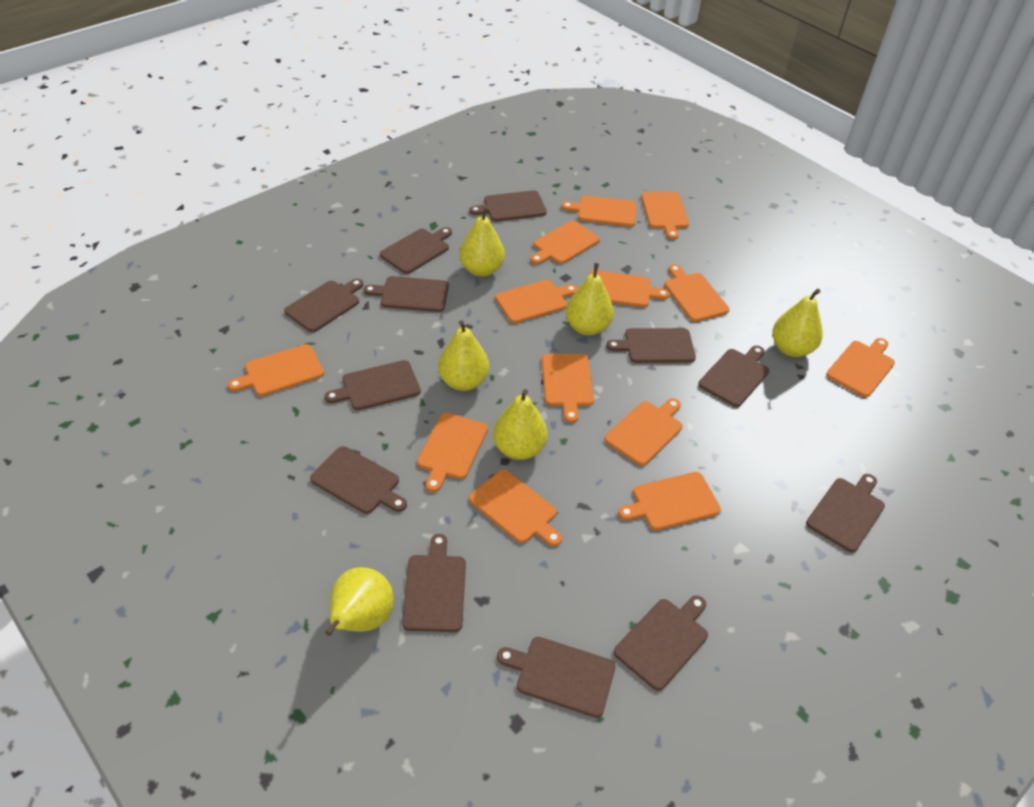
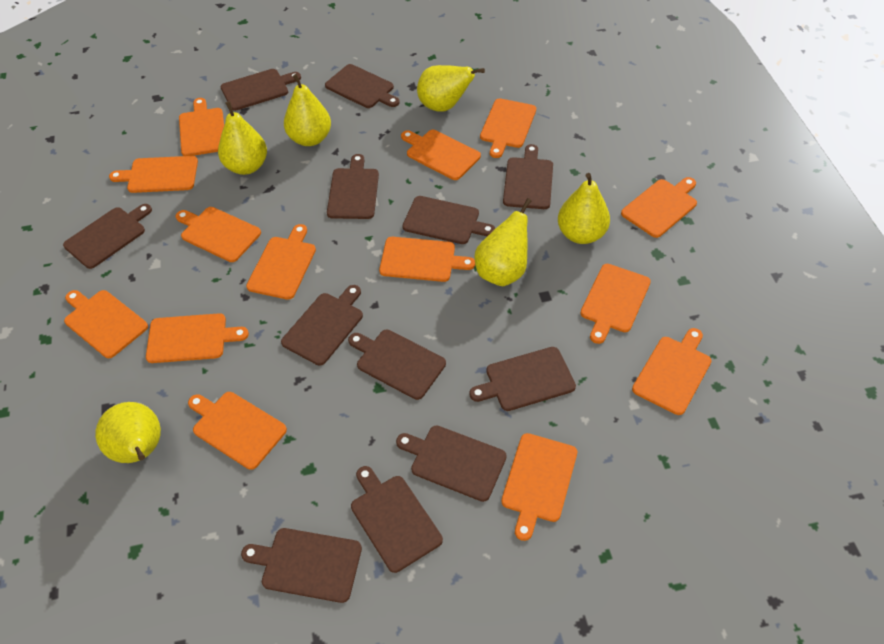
orange cutting board: [228,344,324,396] [417,413,488,492] [469,469,562,547] [495,280,578,323] [530,221,600,264] [542,354,594,423] [561,195,637,227] [589,270,670,307] [605,398,683,466] [618,472,721,530] [641,192,689,240] [664,264,730,322] [826,338,895,397] = 13 -> [64,290,148,358] [109,156,198,193] [146,313,249,363] [175,207,261,262] [179,98,224,156] [188,392,287,470] [246,224,316,300] [379,237,475,282] [401,130,481,180] [480,98,536,158] [501,433,577,541] [580,264,651,344] [621,177,697,238] [632,328,712,415] = 14

